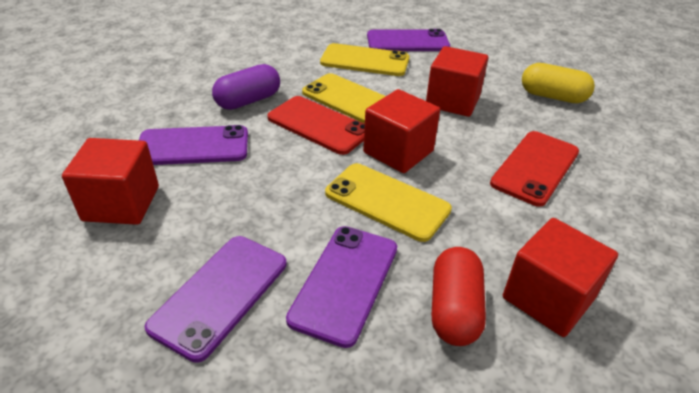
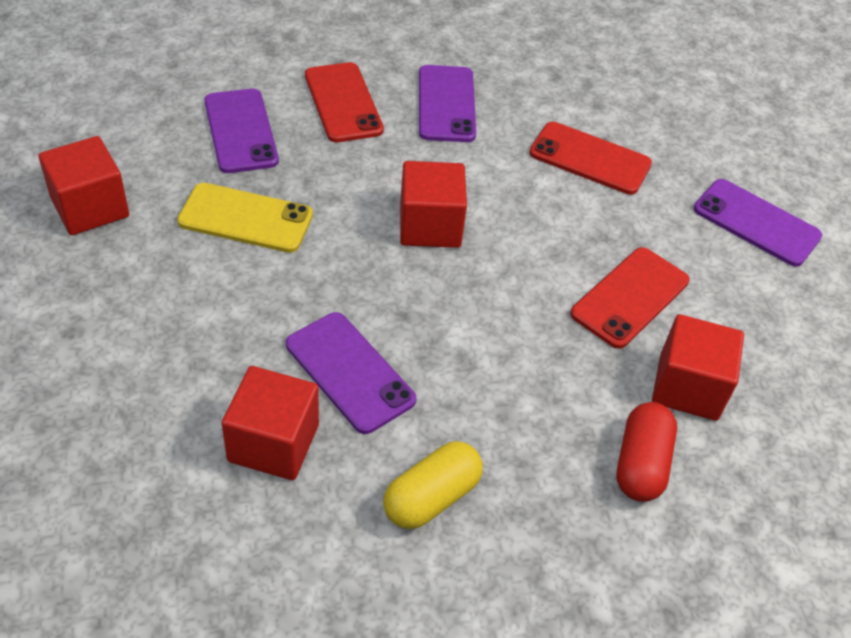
purple capsule: [212,64,280,110] = 1 -> none = 0
red phone: [267,96,365,155] [490,131,579,207] = 2 -> [305,62,384,142] [529,122,652,195] [570,247,690,349] = 3
yellow phone: [302,73,386,124] [320,43,409,76] [325,163,452,242] = 3 -> [177,183,313,253] = 1

